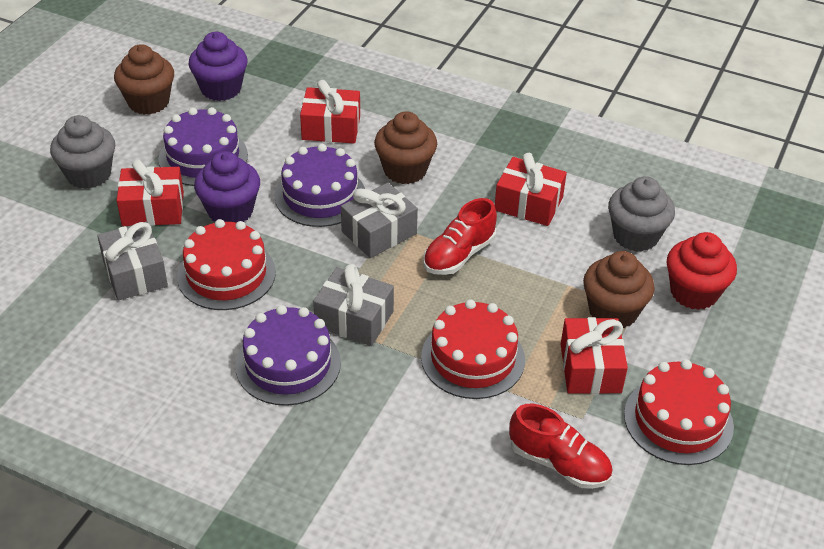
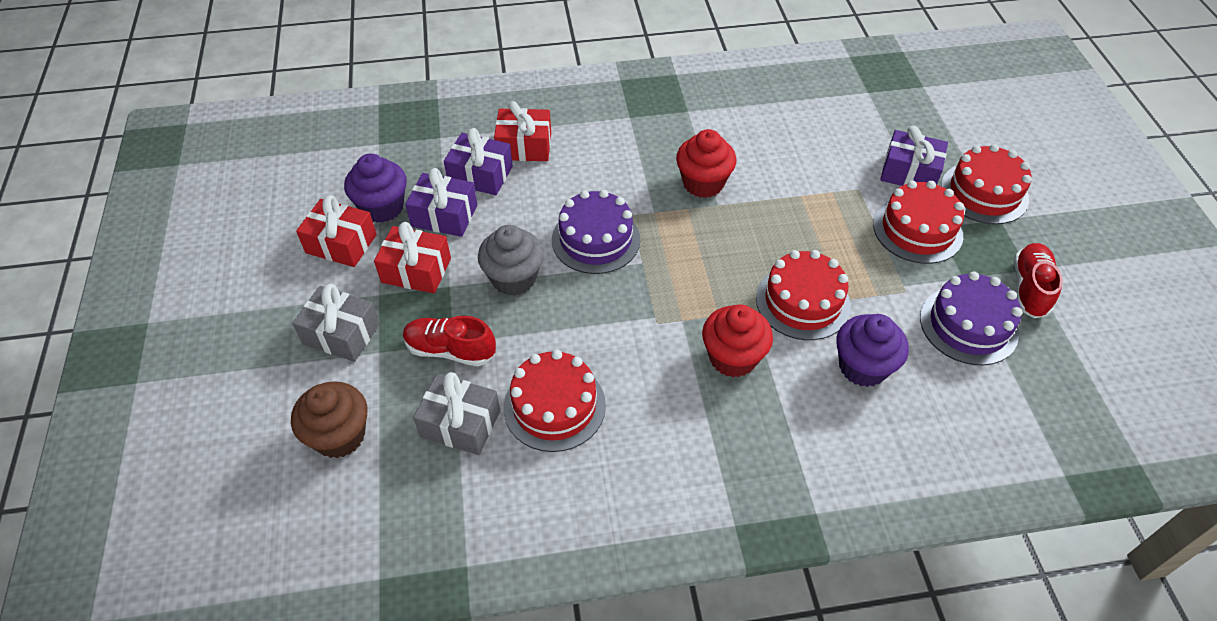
brown cupcake: [114,44,174,115] [374,111,437,184] [583,251,655,328] = 3 -> [291,381,368,458] = 1
grey cupcake: [50,115,115,189] [608,176,675,252] = 2 -> [478,225,544,296] = 1
grey gift: [97,222,168,300] [313,264,394,346] [341,183,418,258] = 3 -> [292,284,380,362] [413,372,500,455] = 2
purple cake: [158,107,248,186] [235,305,341,406] [275,144,365,227] = 3 -> [552,190,640,274] [920,271,1022,365] = 2
purple gift: none = 0 -> [405,168,477,237] [444,128,513,195] [880,126,948,186] = 3
red cake: [177,219,276,310] [421,299,525,399] [624,359,734,465] = 3 -> [503,350,606,452] [756,250,851,340] [873,180,964,264] [941,144,1032,224] = 4
red cupcake: [667,232,737,310] = 1 -> [676,129,736,198] [702,304,773,377] = 2
red gift: [116,159,184,226] [300,80,360,143] [495,153,567,226] [561,317,628,394] = 4 -> [296,195,377,267] [374,222,451,293] [494,101,551,161] = 3

